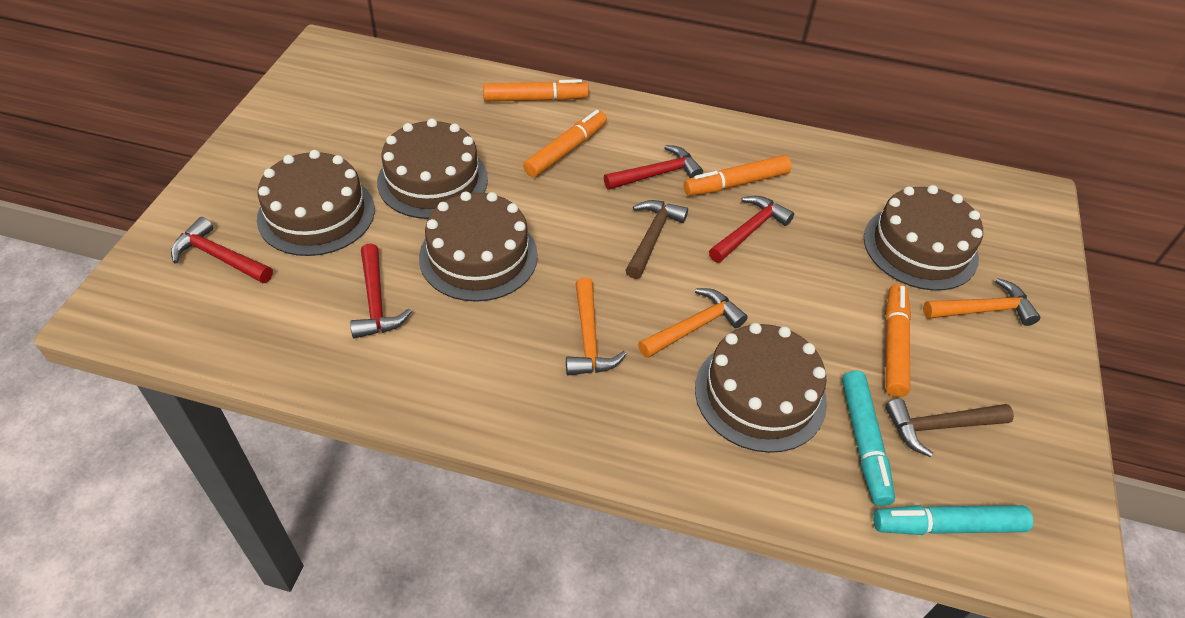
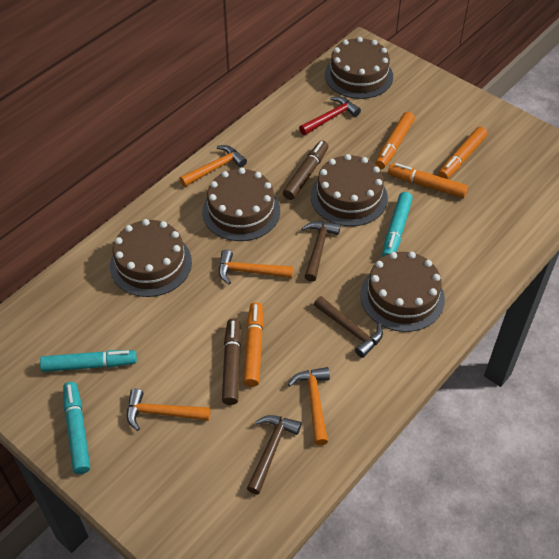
brown hammer: [625,200,688,279] [885,399,1014,457] = 2 -> [247,415,301,494] [301,221,341,282] [314,296,383,358] = 3
brown marker: none = 0 -> [222,318,241,405] [283,141,328,200] = 2
orange hammer: [566,278,627,376] [638,288,748,358] [923,278,1040,326] = 3 -> [127,389,211,431] [180,145,247,187] [219,249,293,284] [288,367,330,446] = 4
red hammer: [171,217,273,283] [350,243,412,339] [604,145,703,190] [709,196,794,263] = 4 -> [299,96,361,135] = 1
turquoise marker: [842,370,895,506] [873,505,1033,535] = 2 -> [40,350,137,372] [63,382,90,474] [382,192,413,257] = 3

